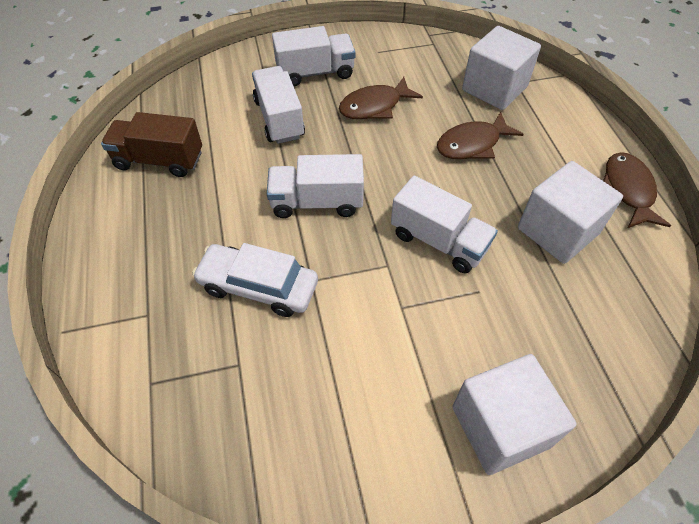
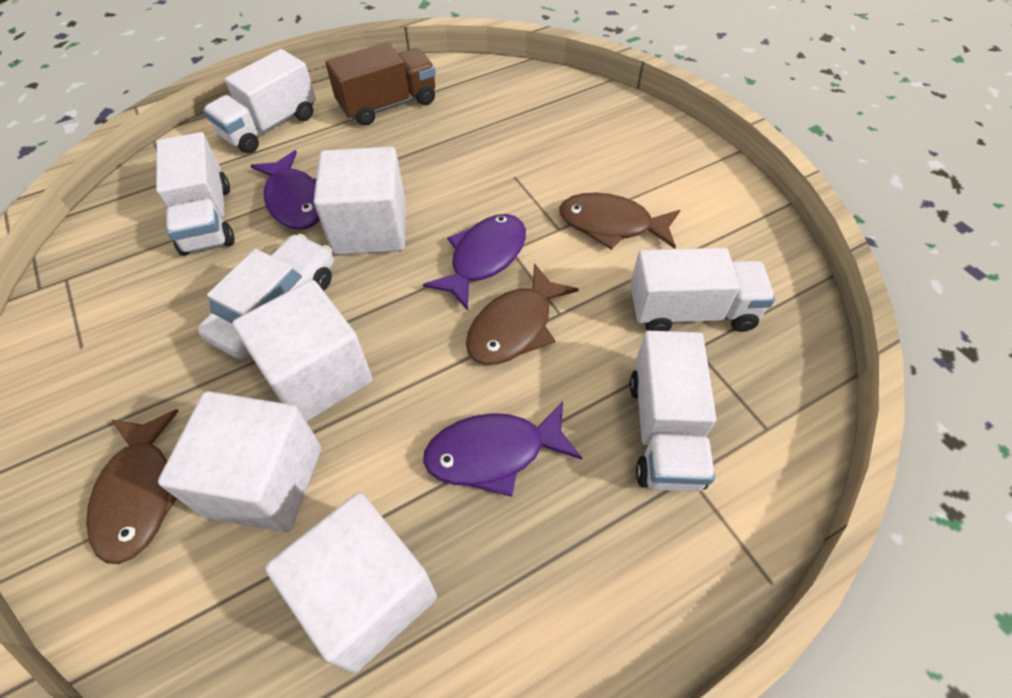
purple fish: none = 0 -> [250,150,320,230] [423,214,526,311] [423,402,582,497] = 3
white cube: [452,354,577,475] [462,26,541,110] [518,161,623,264] = 3 -> [158,391,321,532] [232,280,373,422] [265,492,437,673] [314,146,406,255] = 4

